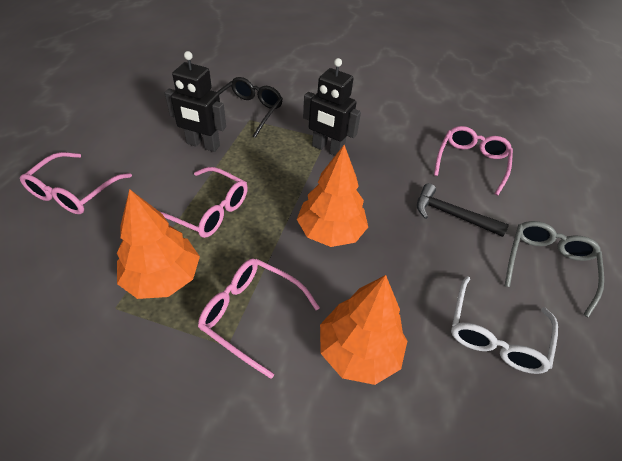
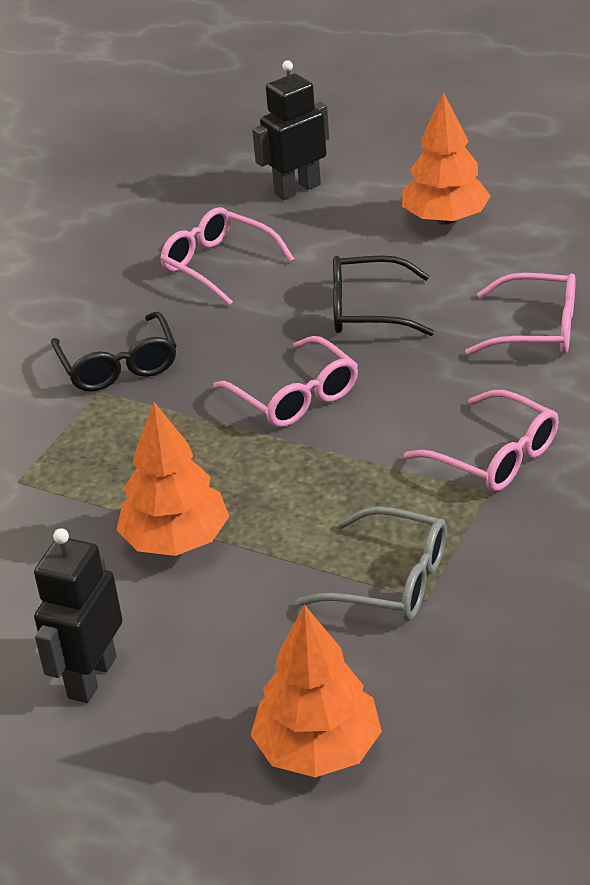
black glasses: [217,77,283,138] = 1 -> [51,311,177,392] [333,255,434,336] = 2
black hammer: [417,183,509,237] = 1 -> none = 0
white glasses: [451,276,558,374] = 1 -> none = 0

